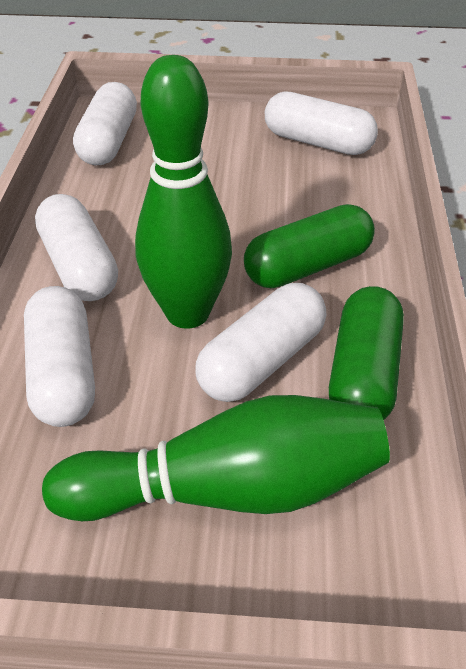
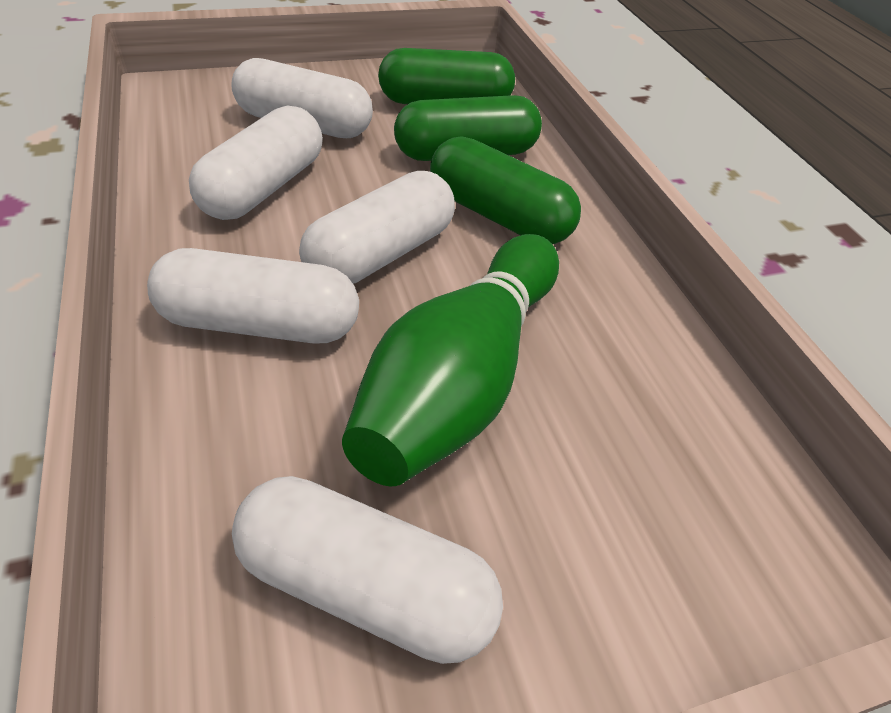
green bowling pin: [42,395,390,521] [135,55,232,329] = 2 -> [342,234,559,486] = 1
green capsule: [244,204,375,288] [329,286,404,420] = 2 -> [378,48,515,104] [394,95,542,161] [430,136,581,244] = 3

